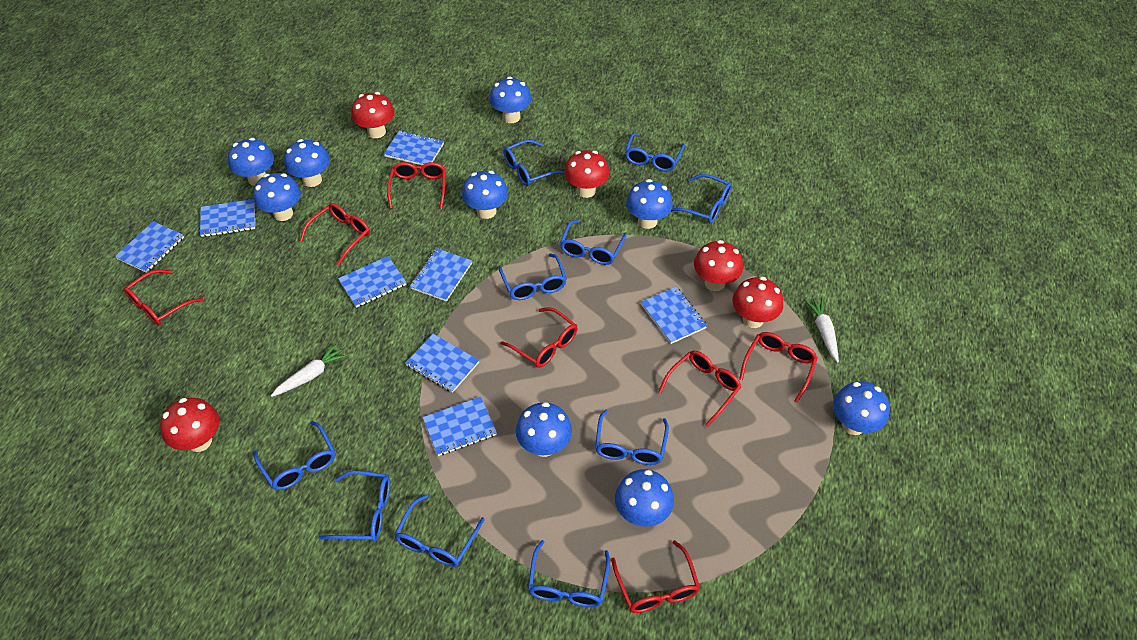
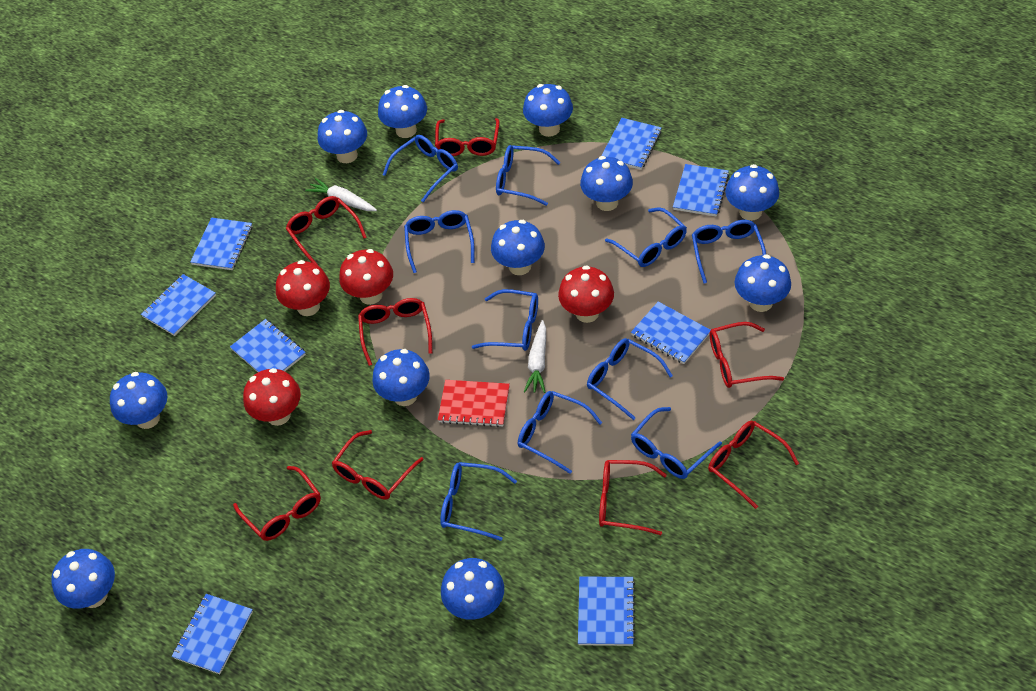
blue mushroom: [228,138,274,186] [253,173,301,221] [284,139,330,187] [462,171,508,219] [489,77,532,123] [516,402,572,457] [615,469,674,527] [626,179,673,229] [833,382,890,435] = 9 -> [51,549,115,609] [110,372,167,429] [318,110,367,163] [372,349,430,406] [378,85,427,138] [441,558,504,620] [491,220,545,275] [523,84,573,137] [580,156,633,211] [725,164,779,221] [734,254,791,312] = 11
red glasses: [124,270,203,325] [299,203,370,266] [387,162,446,209] [501,307,578,368] [611,540,700,613] [658,351,741,427] [739,332,818,403] = 7 -> [233,466,321,541] [286,196,367,265] [332,430,424,500] [358,298,432,366] [435,118,500,156] [599,460,667,535] [708,420,799,509] [710,322,784,388] = 8
red mushroom: [160,398,219,452] [351,92,395,138] [564,150,609,198] [694,240,743,291] [732,277,783,328] = 5 -> [243,368,301,426] [276,260,330,316] [339,249,393,305] [558,265,614,323] = 4
red notebook: none = 0 -> [438,380,510,427] = 1

